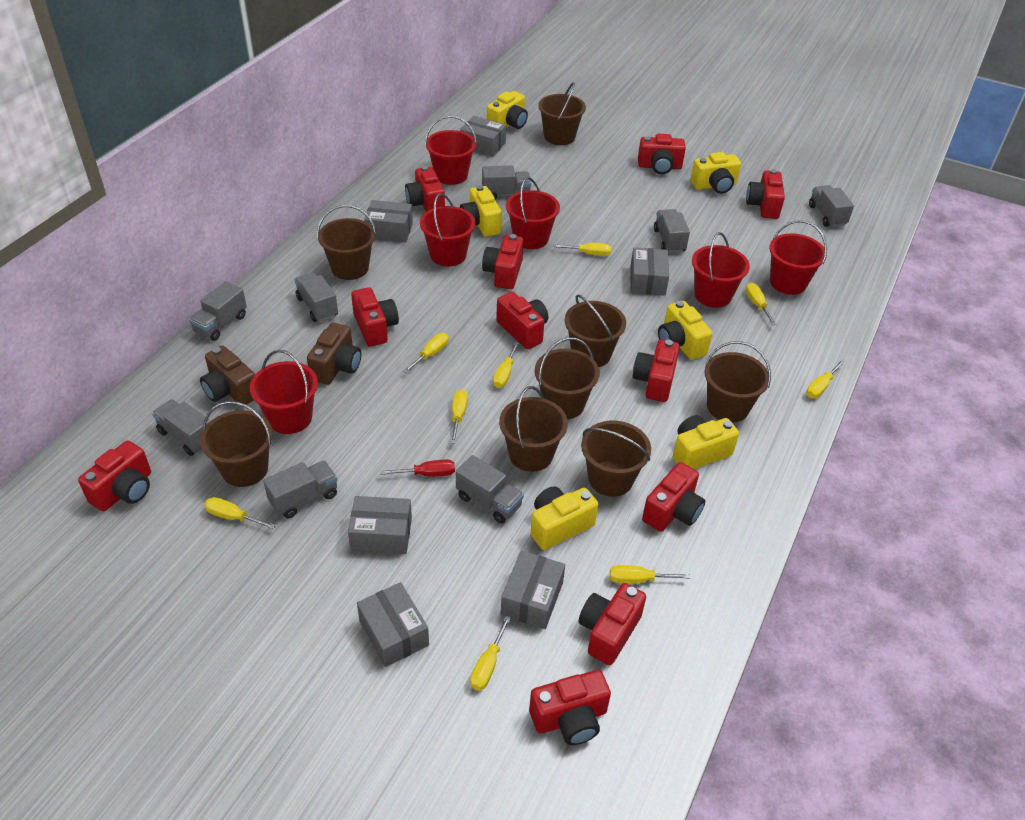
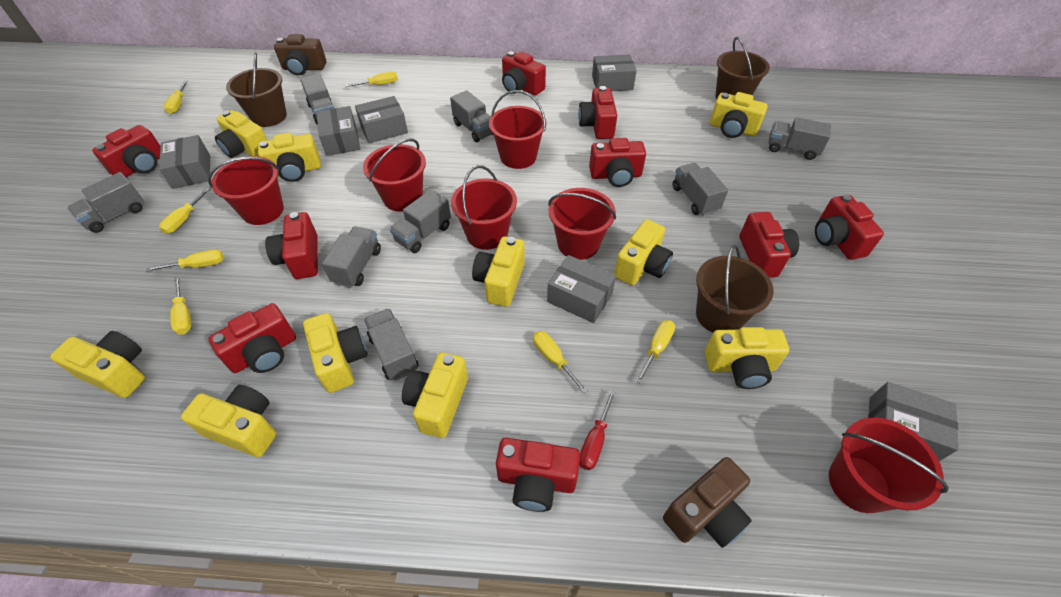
brown bucket: [200,401,273,487] [317,205,376,280] [499,386,568,472] [535,337,600,419] [538,82,586,145] [565,295,626,367] [581,421,651,497] [704,341,771,423] = 8 -> [226,53,287,127] [696,245,773,333] [715,37,770,100] = 3
red camera: [78,441,151,511] [351,287,399,347] [405,166,445,212] [482,234,524,289] [496,292,548,349] [529,670,611,745] [579,583,646,665] [633,339,680,402] [638,134,686,174] [642,462,705,532] [746,169,785,219] = 11 -> [92,125,161,177] [208,303,296,373] [265,212,318,279] [496,438,580,512] [502,51,546,96] [578,86,617,139] [589,138,646,187] [739,212,799,277] [815,194,884,260] = 9
yellow camera: [460,185,502,237] [487,91,528,129] [531,486,598,550] [658,301,713,360] [673,415,739,469] [691,152,741,194] = 6 -> [50,331,145,398] [181,385,276,457] [215,110,268,158] [258,133,321,182] [303,313,368,393] [402,352,468,438] [472,236,525,307] [614,219,673,286] [705,327,789,389] [710,92,768,138] = 10
yellow screwdriver: [204,497,276,529] [403,333,449,373] [451,389,468,444] [470,615,511,690] [493,341,520,388] [553,243,611,256] [610,565,690,584] [746,283,777,325] [806,360,845,398] = 9 -> [146,249,224,272] [159,187,211,234] [164,80,188,114] [170,276,191,335] [345,71,398,87] [533,331,588,394] [636,320,675,384] = 7

